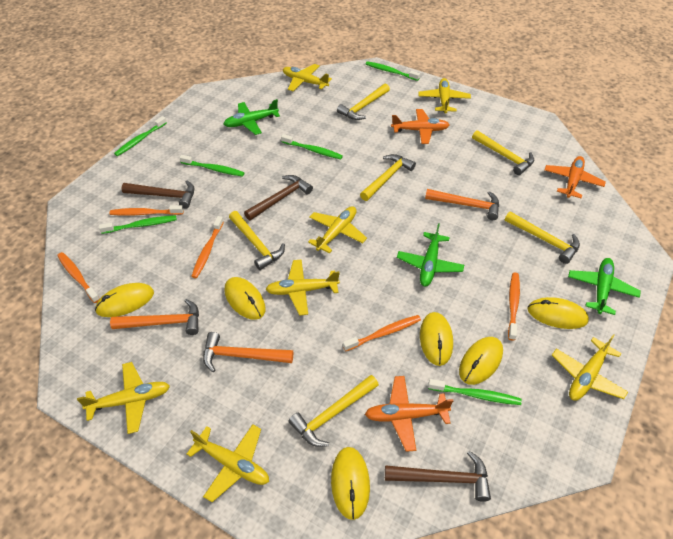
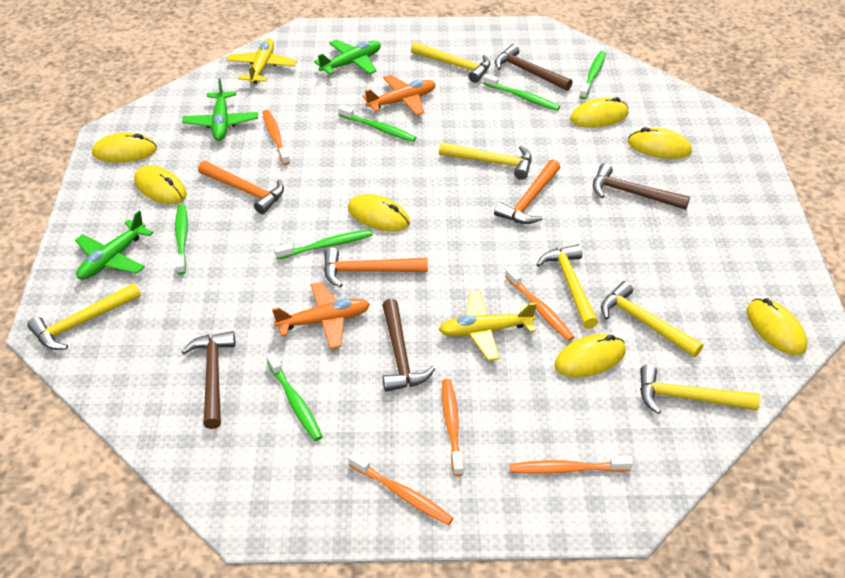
brown hammer: [121,180,194,209] [244,175,313,220] [385,451,491,502] = 3 -> [182,331,236,429] [382,299,435,392] [495,44,573,91] [593,163,690,210] = 4
orange plane: [365,376,453,452] [391,109,449,144] [545,156,606,198] = 3 -> [272,282,370,349] [362,75,436,116] = 2
yellow mouse: [95,283,154,317] [224,277,265,320] [331,447,370,520] [420,312,453,366] [459,337,503,385] [528,297,589,329] = 6 -> [92,133,157,162] [134,165,187,204] [348,194,410,231] [554,334,626,377] [570,97,629,128] [628,127,692,159] [747,298,807,355] = 7
yellow plane: [77,362,170,434] [187,424,269,502] [265,259,340,316] [283,64,332,91] [308,206,367,253] [418,78,471,114] [552,334,628,401] = 7 -> [227,39,297,84] [438,291,537,361] = 2

